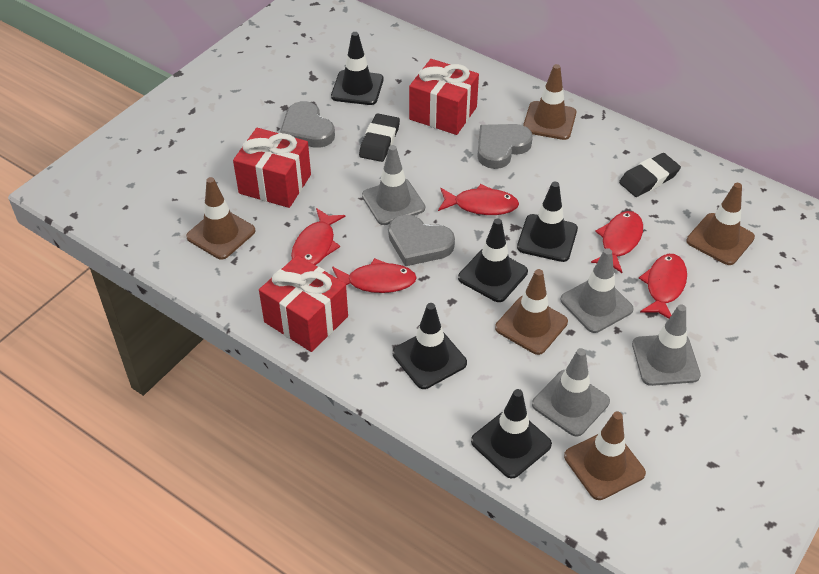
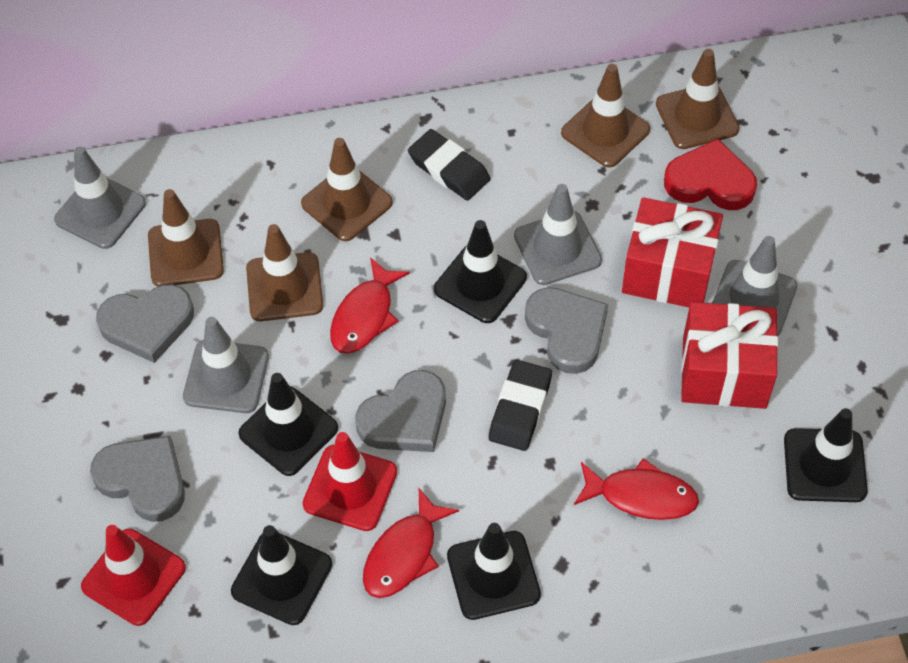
grey heart: [280,101,335,148] [388,215,455,266] [477,124,533,169] = 3 -> [90,436,185,522] [96,285,194,363] [355,370,446,452] [525,287,608,374] = 4
red fish: [291,208,346,265] [332,258,417,293] [438,184,519,215] [591,211,643,273] [639,254,687,319] = 5 -> [330,257,410,354] [363,488,459,598] [574,458,699,520] = 3
red gift: [233,128,311,208] [259,255,348,352] [409,59,479,135] = 3 -> [622,197,723,307] [681,302,778,409] = 2
red heart: none = 0 -> [664,139,757,210] = 1
red traffic cone: none = 0 -> [81,525,186,626] [303,432,397,531] = 2

